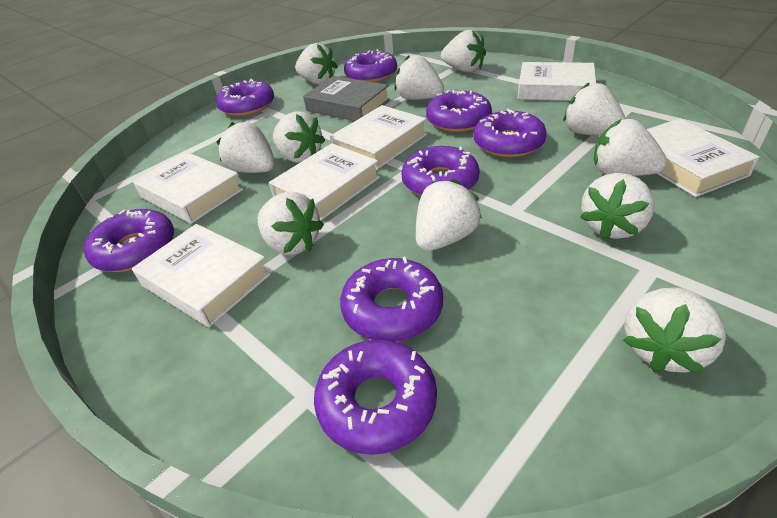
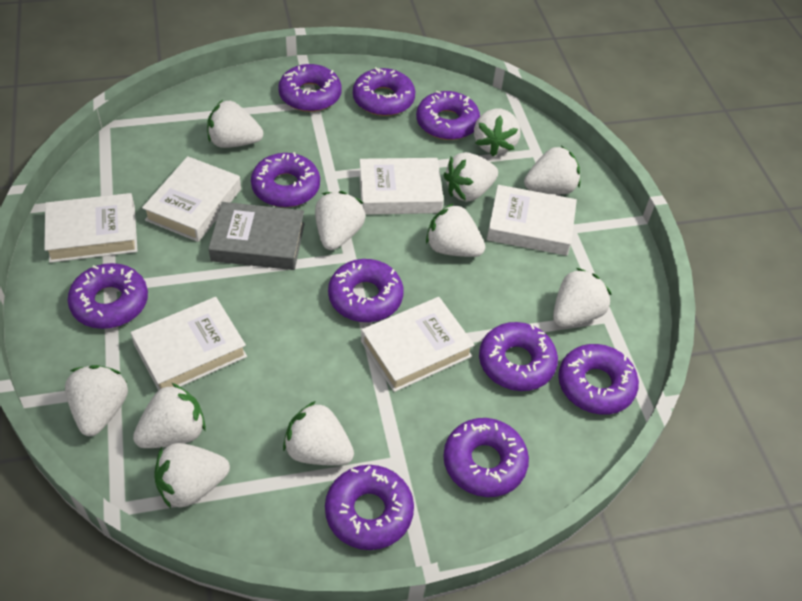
purple donut: [84,209,174,272] [216,79,274,116] [314,339,437,455] [340,257,443,342] [344,49,397,82] [402,146,480,196] [426,90,492,132] [473,109,547,157] = 8 -> [67,263,148,329] [251,152,320,207] [278,64,342,112] [325,465,414,550] [328,259,404,322] [353,67,415,116] [416,91,480,140] [443,418,529,497] [479,322,558,391] [558,344,639,415] = 10

